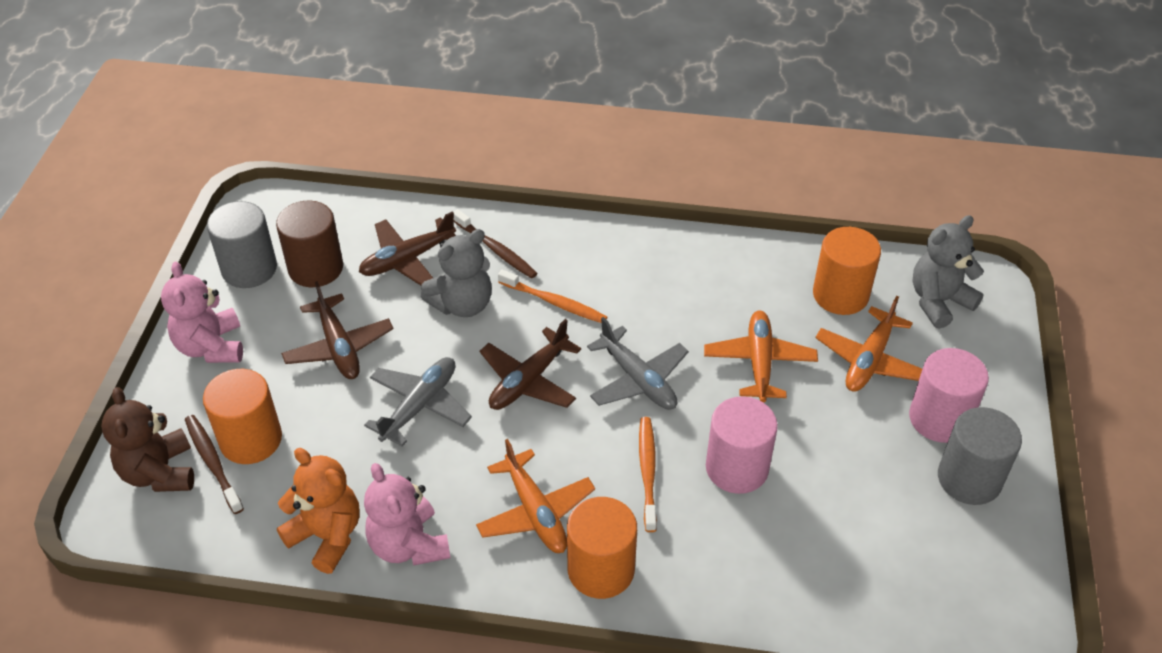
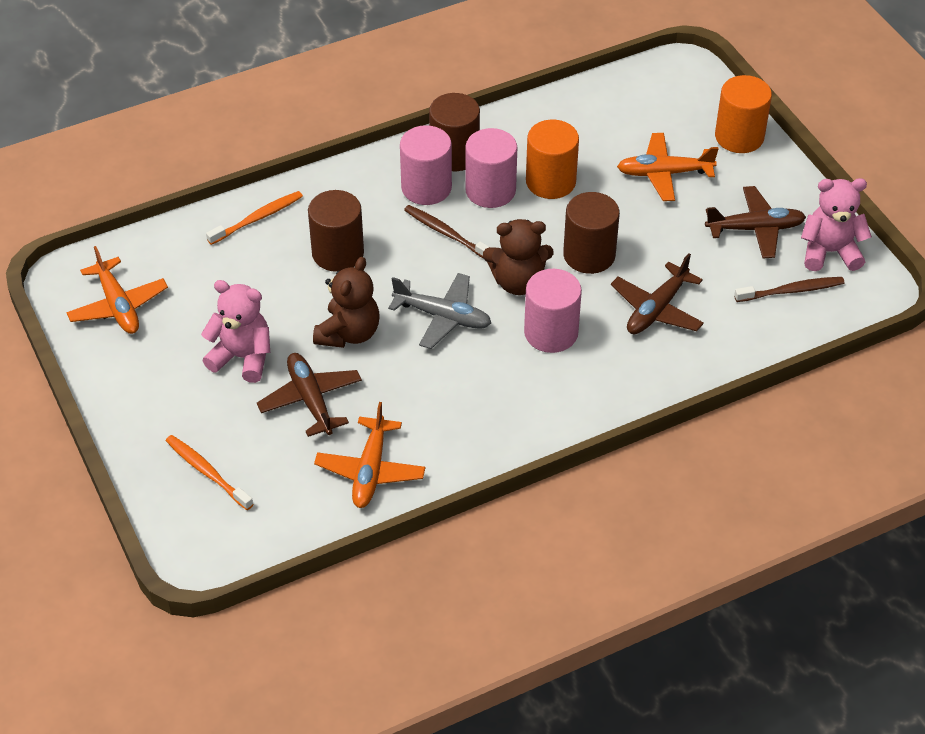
brown cylinder: [276,201,343,287] = 1 -> [308,190,364,272] [429,93,480,171] [563,192,620,274] = 3
brown teddy bear: [101,387,194,492] = 1 -> [313,257,379,348] [483,219,554,295] = 2
grey cylinder: [207,201,277,288] [938,407,1022,505] = 2 -> none = 0
grey plane: [364,357,472,447] [587,317,689,410] = 2 -> [388,273,491,349] = 1
grey teddy bear: [421,229,492,317] [912,215,984,329] = 2 -> none = 0
orange cylinder: [203,369,282,464] [567,497,637,599] [813,227,881,315] = 3 -> [526,120,579,199] [715,75,772,153] = 2
orange teddy bear: [277,448,360,574] = 1 -> none = 0
pink cylinder: [706,397,778,494] [909,348,989,443] = 2 -> [400,125,452,205] [465,128,517,208] [524,269,582,353] = 3

